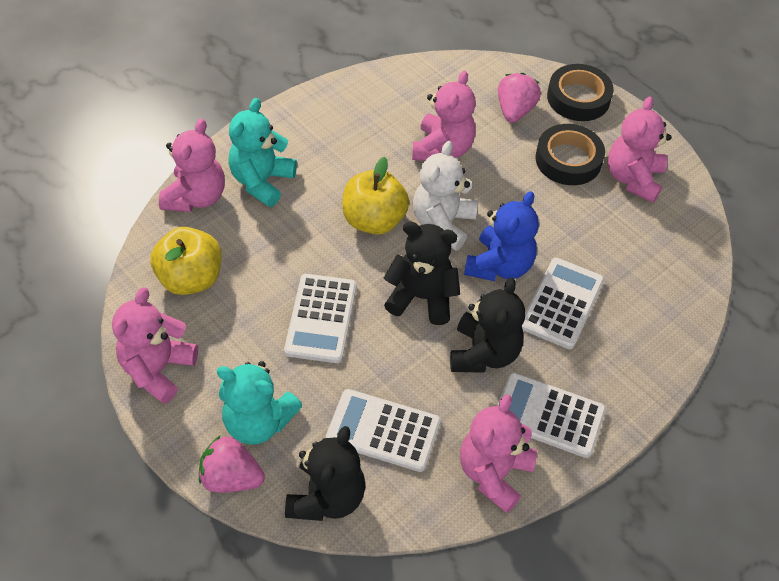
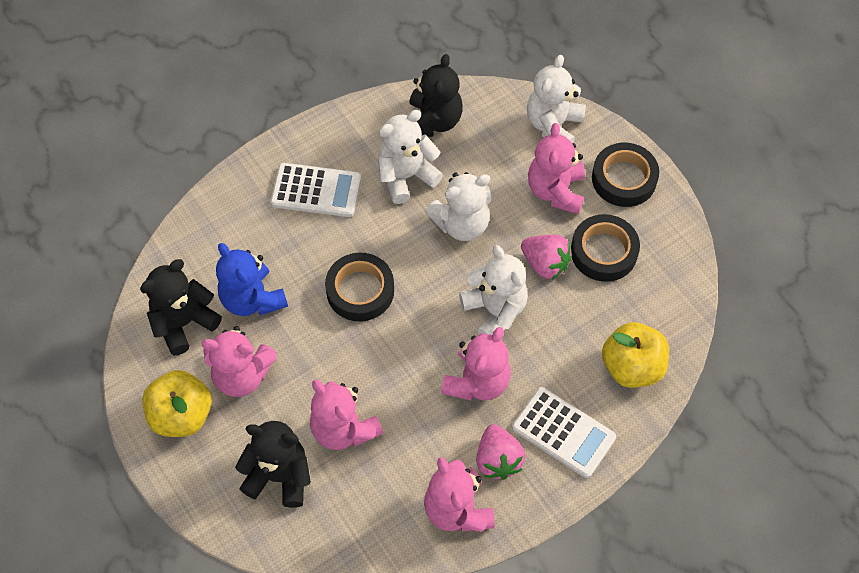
black tape: [535,124,605,185] [547,64,614,121] = 2 -> [325,253,394,321] [571,214,640,282] [592,143,659,207] = 3
turquoise teddy bear: [216,361,302,445] [228,98,297,207] = 2 -> none = 0
white calculator: [284,274,356,363] [326,389,441,472] [497,373,606,458] [522,258,604,349] = 4 -> [271,163,361,217] [512,387,616,478] = 2
white teddy bear: [413,141,478,251] = 1 -> [378,110,443,204] [425,172,492,241] [459,245,528,335] [527,55,586,143] = 4

